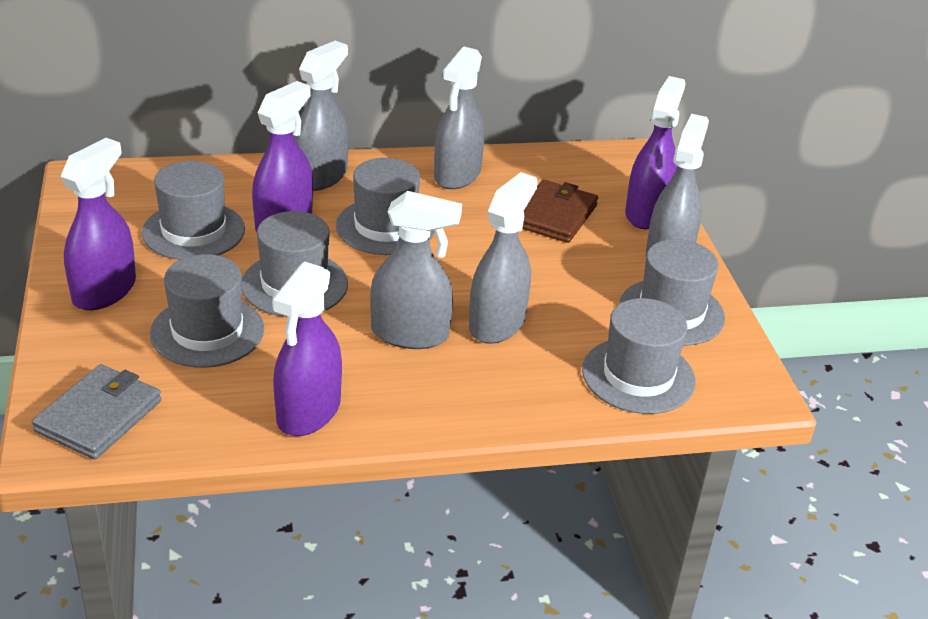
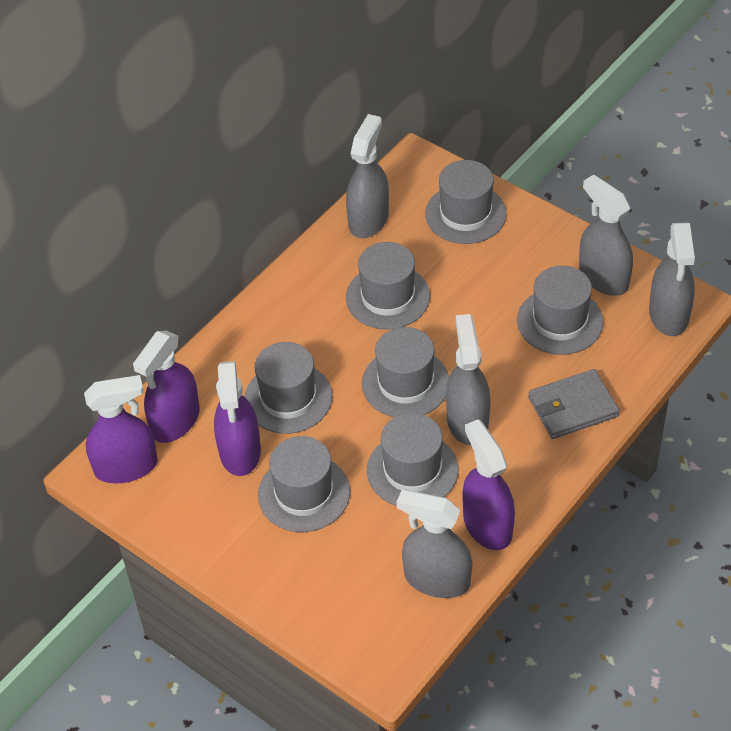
brown wallet: [522,180,598,243] = 1 -> none = 0
grey hat: [142,161,245,260] [150,254,264,368] [242,211,348,317] [336,158,434,255] [582,298,696,414] [619,239,725,346] = 6 -> [245,342,333,434] [258,436,350,532] [346,242,430,329] [362,327,449,417] [367,413,458,506] [425,160,507,244] [517,266,603,355] = 7

